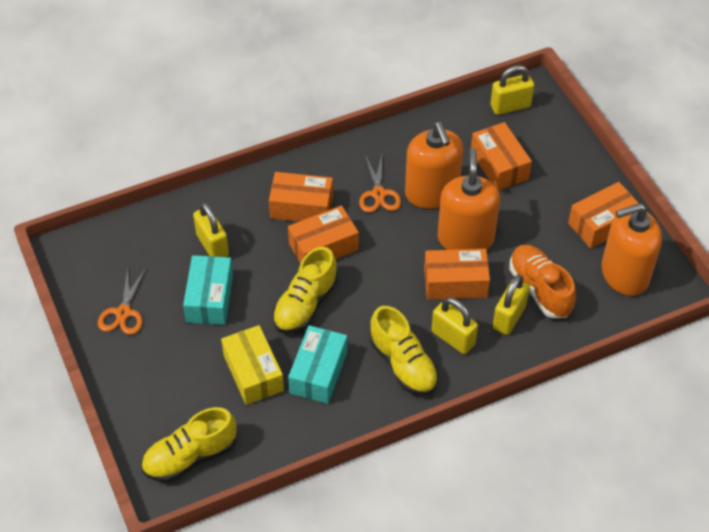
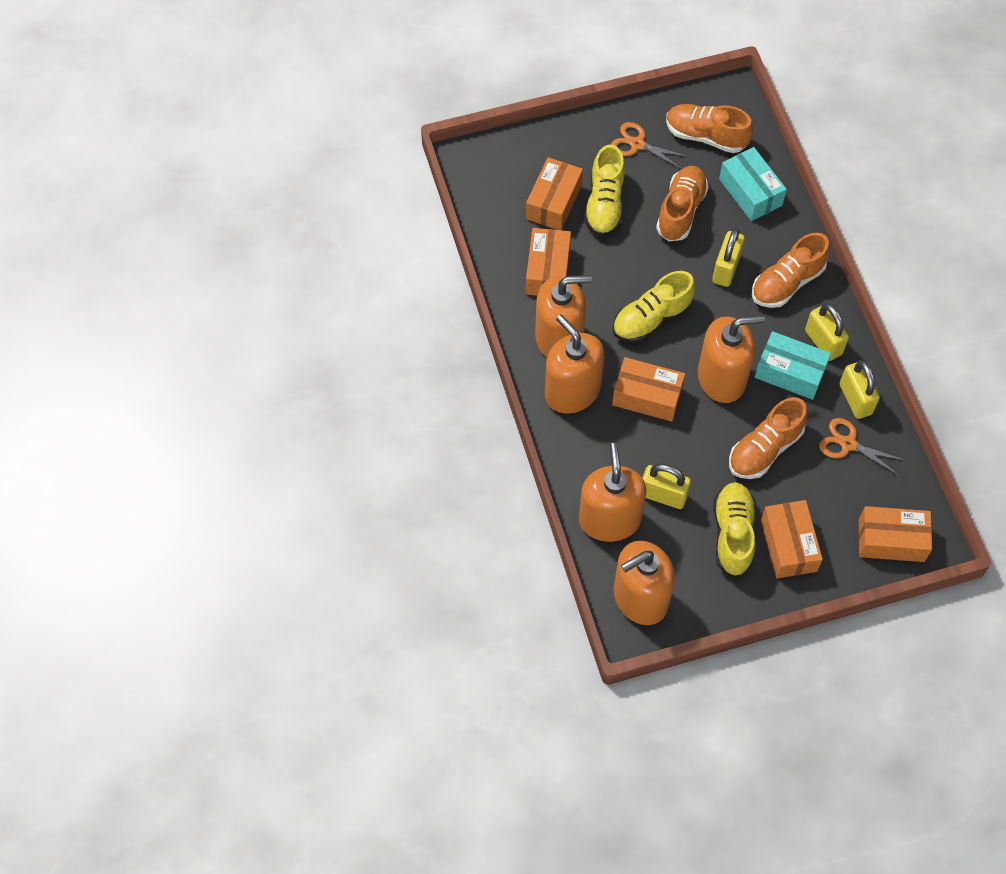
orange shoe: [509,244,576,318] = 1 -> [656,166,709,241] [666,104,753,153] [729,397,808,479] [752,233,830,308] = 4
orange soap dispenser: [405,122,463,209] [438,148,500,250] [601,203,662,296] = 3 -> [535,275,592,357] [545,314,604,414] [579,443,646,542] [613,541,675,625] [698,315,765,403] = 5
yellow box: [221,325,284,405] = 1 -> none = 0

